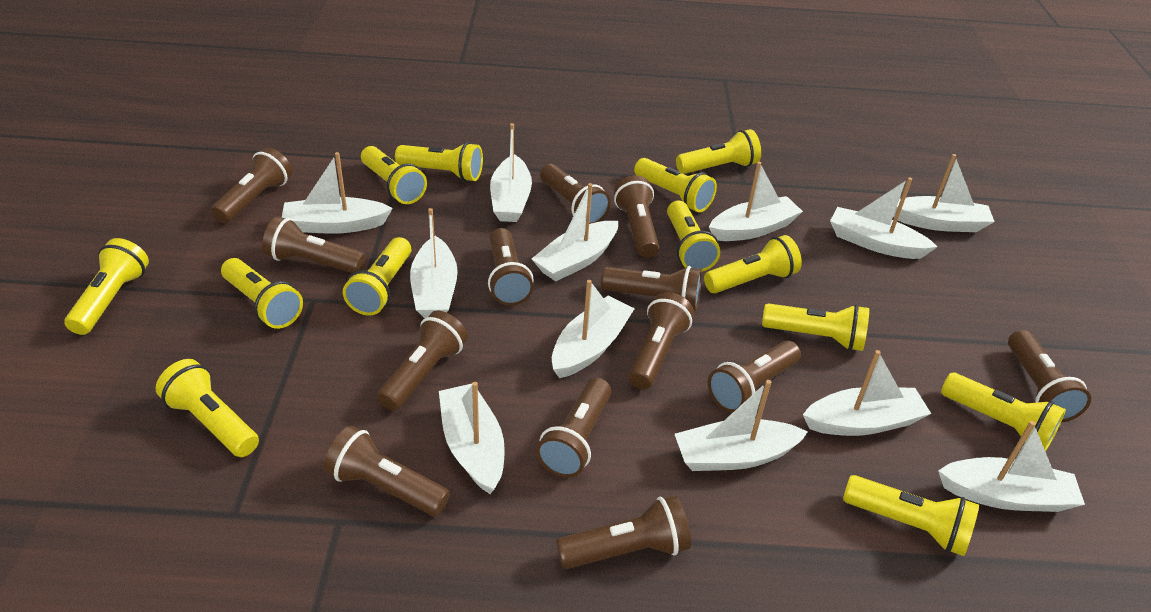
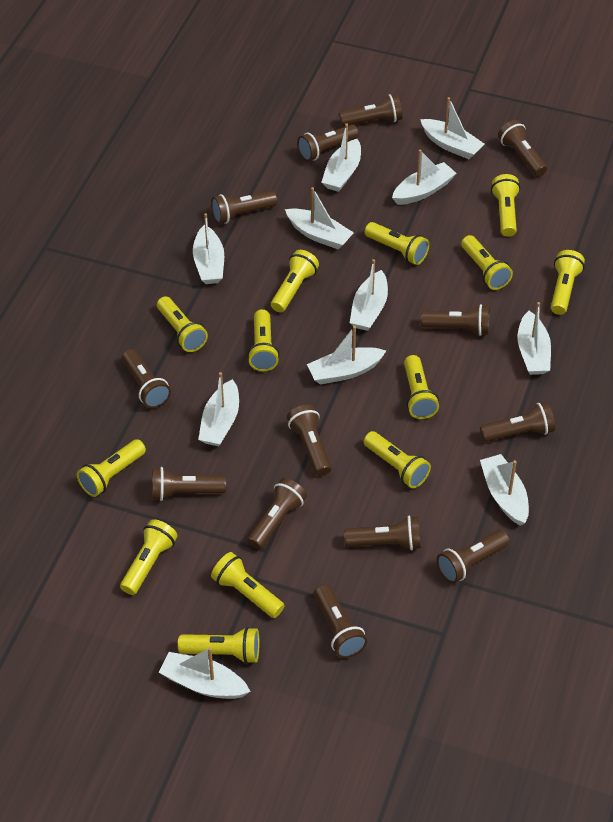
white boat: [282,152,393,234] [410,208,458,318] [439,382,505,494] [490,123,532,222] [532,183,618,282] [552,280,635,378] [675,380,808,471] [709,162,803,241] [803,350,931,436] [830,177,937,259] [893,154,995,232] [938,421,1085,512] = 12 -> [159,647,251,699] [193,213,224,284] [198,372,239,446] [285,187,354,250] [307,326,386,385] [321,123,361,192] [350,259,388,331] [392,149,456,205] [420,97,485,159] [480,454,529,526] [518,302,551,375] = 11

